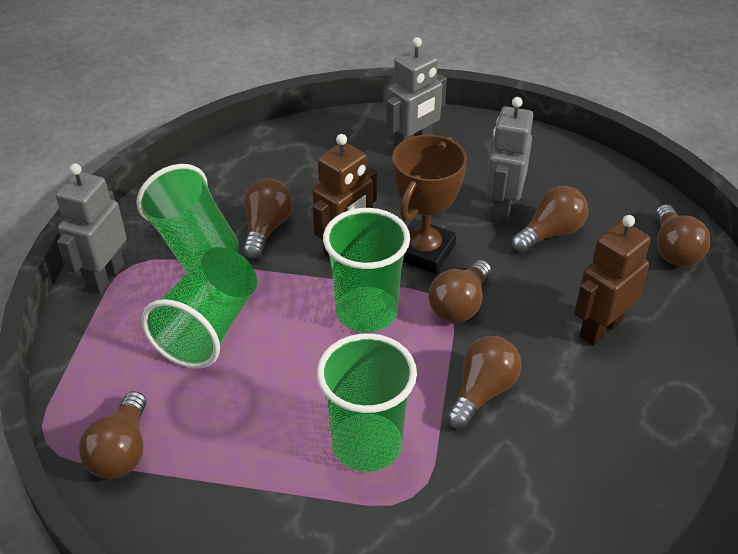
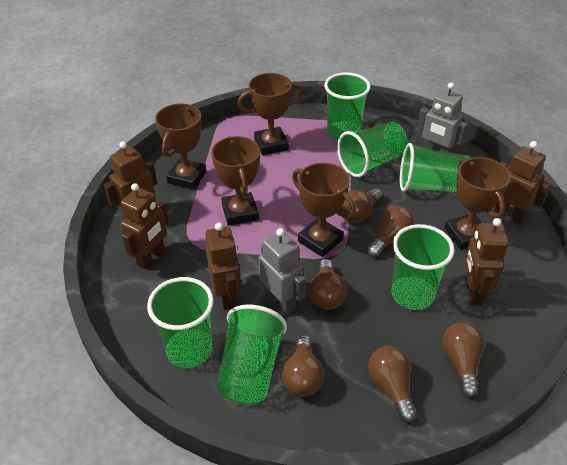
brown robot: [312,134,377,258] [574,215,650,346] = 2 -> [104,141,157,219] [120,183,169,269] [205,223,241,310] [464,218,508,305] [494,141,551,224] = 5
brown trophy: [392,135,467,274] = 1 -> [155,104,206,190] [211,136,260,226] [237,73,303,155] [292,163,356,257] [444,157,510,250] = 5
green cup: [136,164,239,272] [141,247,257,369] [317,333,417,472] [323,208,410,332] = 4 -> [147,277,214,368] [217,305,287,404] [324,72,371,141] [337,122,408,177] [391,224,455,310] [400,143,470,192] = 6
grey robot: [56,163,127,294] [386,37,447,149] [486,97,533,223] = 3 -> [259,228,306,315] [417,82,468,153] = 2

